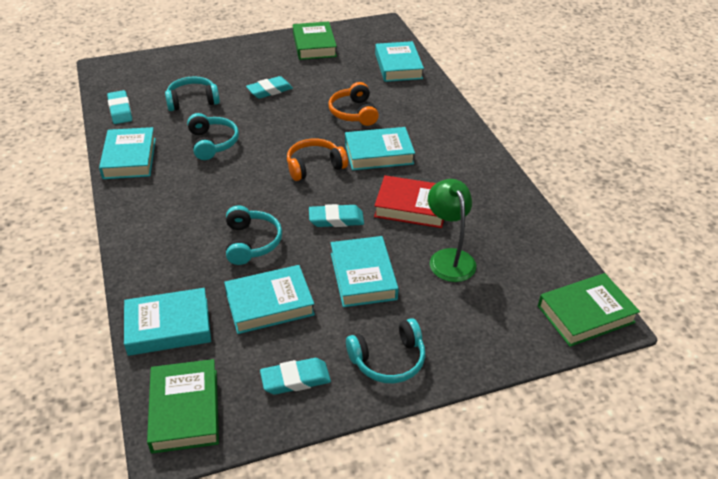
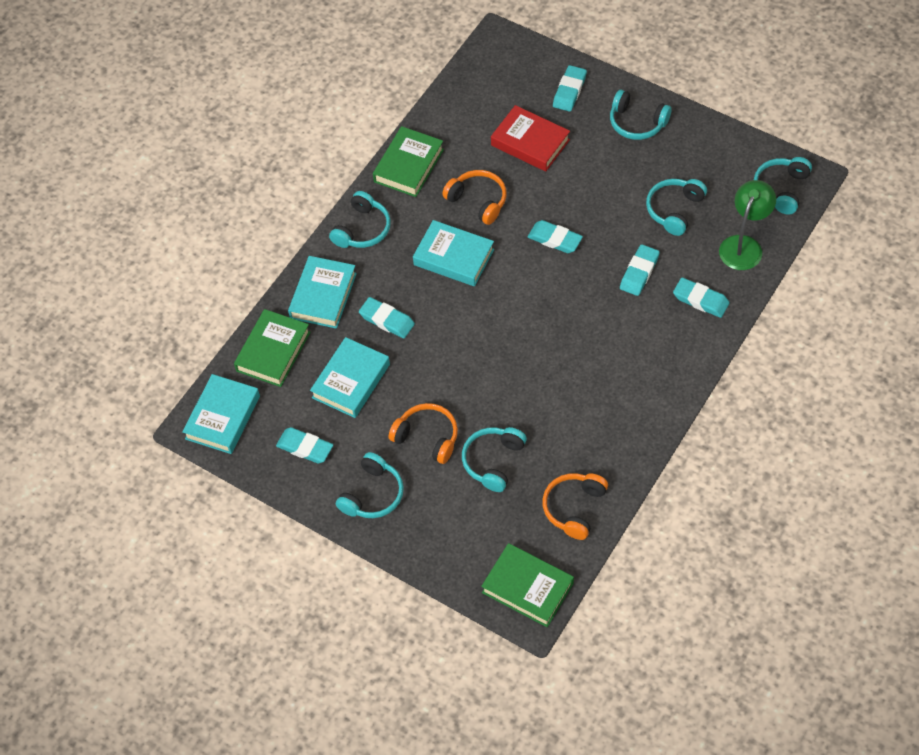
orange headphones: [287,139,348,181] [328,82,379,126] = 2 -> [389,403,458,464] [442,170,506,225] [542,473,608,540] = 3
turquoise book: [99,127,156,179] [124,288,211,356] [224,265,315,334] [331,236,399,307] [345,127,415,170] [375,41,424,82] = 6 -> [182,374,260,454] [288,256,357,329] [310,337,390,418] [413,220,494,286] = 4
turquoise eraser: [107,90,132,124] [246,76,293,99] [260,358,331,395] [309,204,364,227] = 4 -> [276,427,333,464] [359,297,415,338] [528,220,583,253] [553,65,587,112] [620,244,660,296] [673,278,729,318] = 6
turquoise headphones: [165,76,220,111] [187,113,239,160] [226,205,282,265] [346,318,425,384] = 4 -> [329,191,391,248] [336,452,404,518] [462,427,527,492] [610,90,672,140] [646,179,707,236] [754,157,812,215] = 6

